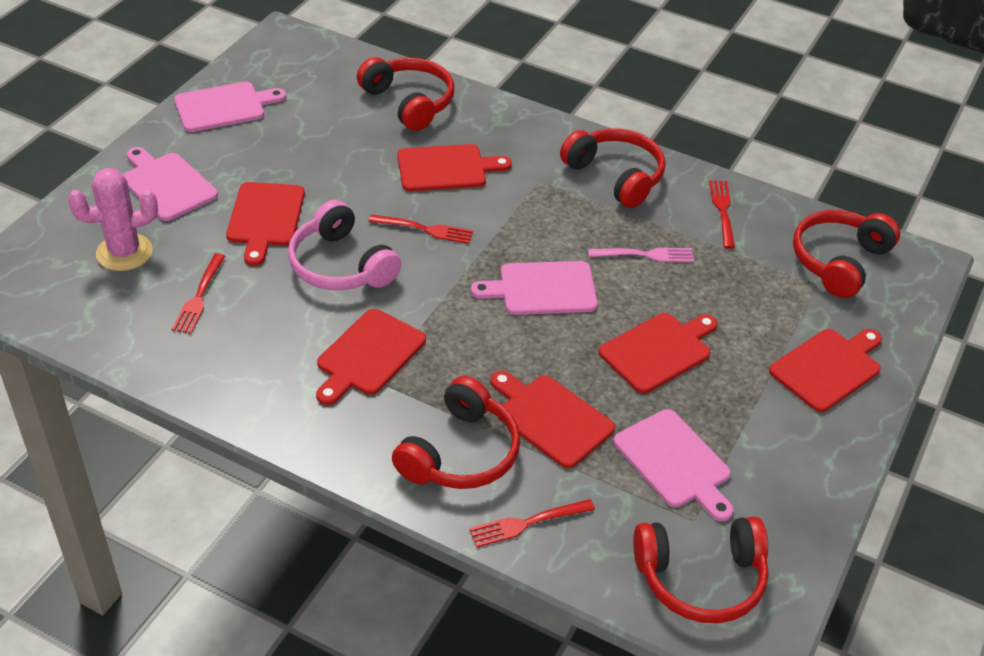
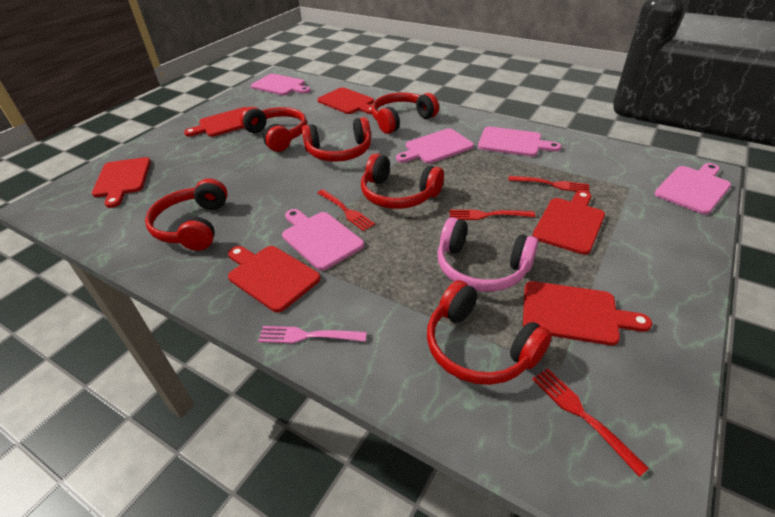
pink cactus: [68,168,158,271] = 1 -> none = 0
pink cutting board: [123,147,218,221] [174,82,286,132] [471,261,598,315] [613,409,734,521] = 4 -> [251,74,310,95] [282,209,364,271] [396,128,474,164] [478,127,561,157] [654,163,731,214] = 5
red headphones: [357,57,454,131] [392,376,521,489] [560,128,665,208] [633,517,769,623] [793,210,900,298] = 5 -> [145,178,228,251] [240,107,307,152] [302,117,371,162] [361,153,444,209] [371,93,439,134] [427,281,552,385] = 6

